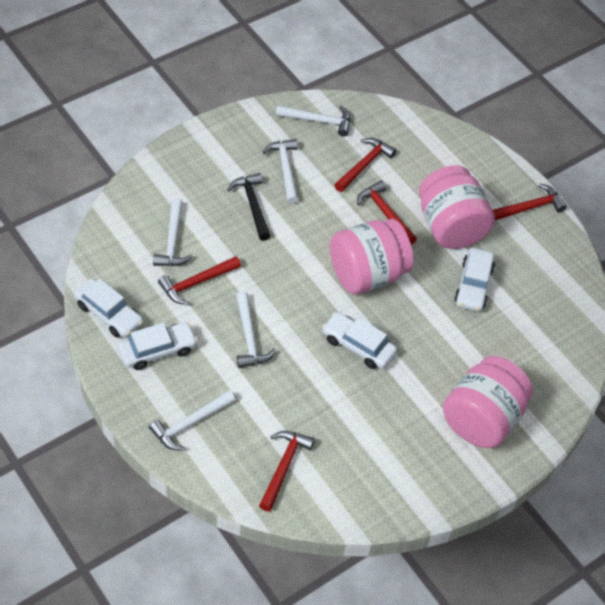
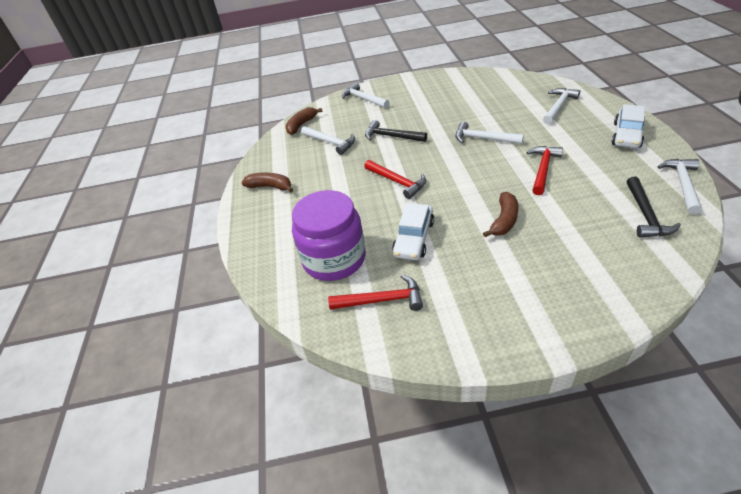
black hammer: [227,173,270,241] = 1 -> [365,120,427,142] [627,177,681,238] = 2
brown banana: none = 0 -> [241,172,293,193] [285,107,322,135] [483,192,519,237] = 3
pink jar: [330,219,414,295] [419,165,495,249] [443,356,533,448] = 3 -> none = 0
purple jar: none = 0 -> [292,190,366,281] = 1
red hammer: [158,256,241,305] [259,431,315,511] [334,138,396,192] [357,180,417,245] [492,184,567,221] = 5 -> [328,274,423,311] [364,160,426,199] [526,146,563,195] = 3
white car: [74,278,143,338] [118,322,198,370] [322,312,397,369] [454,248,495,312] = 4 -> [392,203,434,260] [612,104,645,148] = 2

